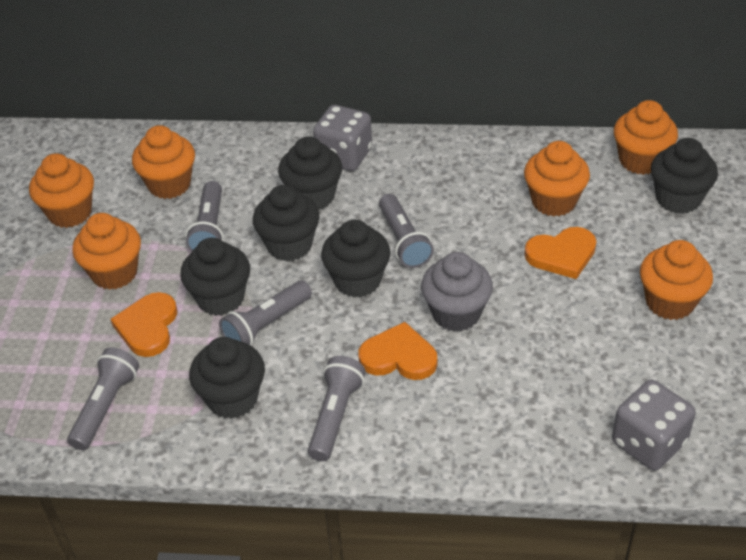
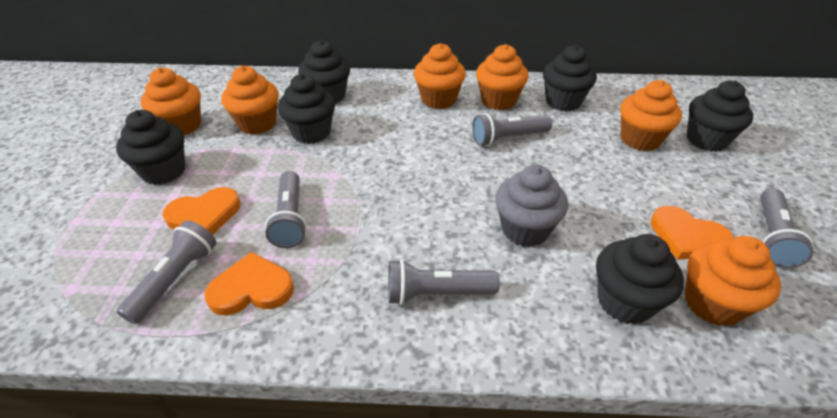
grey dice: [313,105,372,171] [612,380,696,471] = 2 -> none = 0

